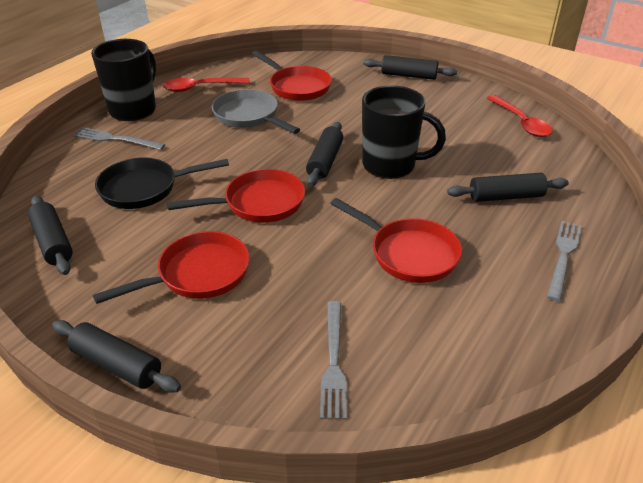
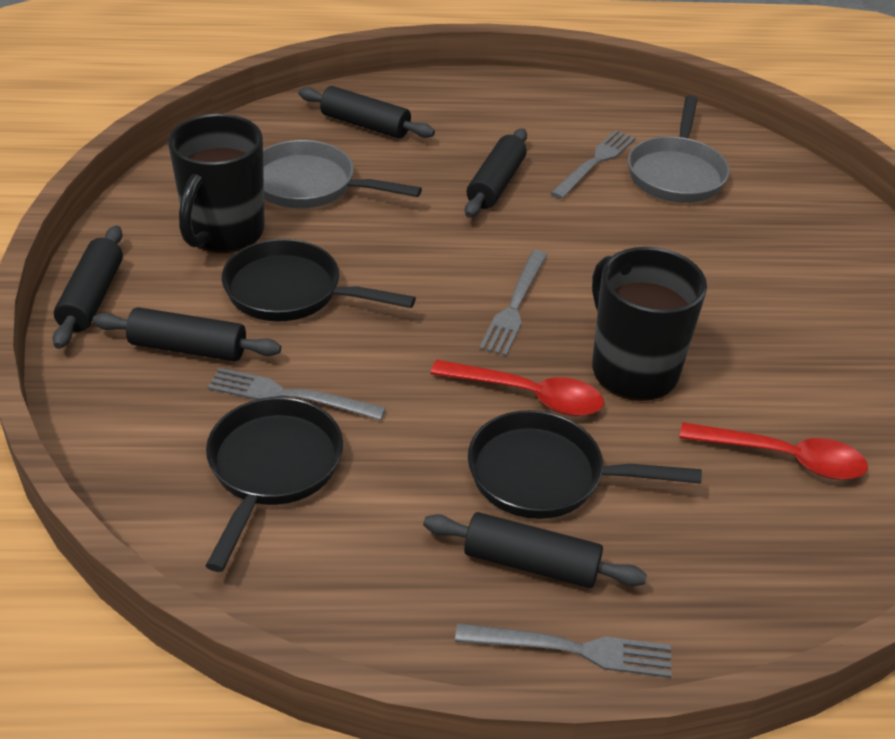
black pan: [95,158,229,209] = 1 -> [206,397,343,572] [222,239,416,321] [468,410,702,519] = 3
grey fork: [73,127,165,150] [320,301,347,420] [547,221,582,301] = 3 -> [208,368,386,420] [455,623,672,678] [479,250,547,356] [550,130,636,199] = 4
grey pan: [212,89,300,134] = 1 -> [263,140,422,209] [628,95,730,203] = 2
red pan: [93,231,250,304] [167,169,305,223] [252,51,332,101] [330,198,462,283] = 4 -> none = 0

